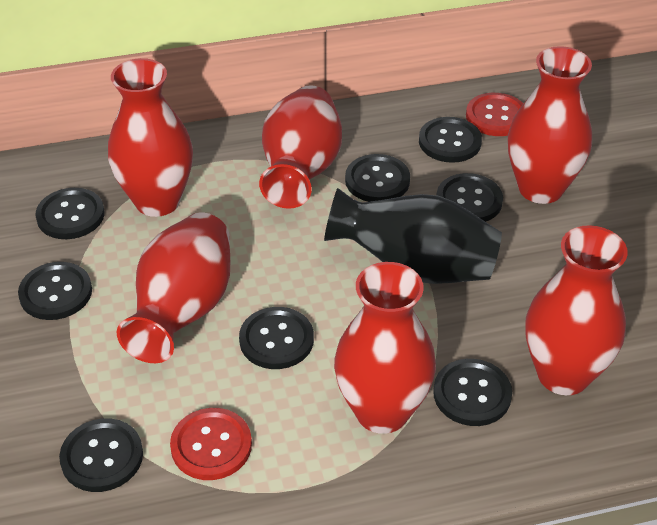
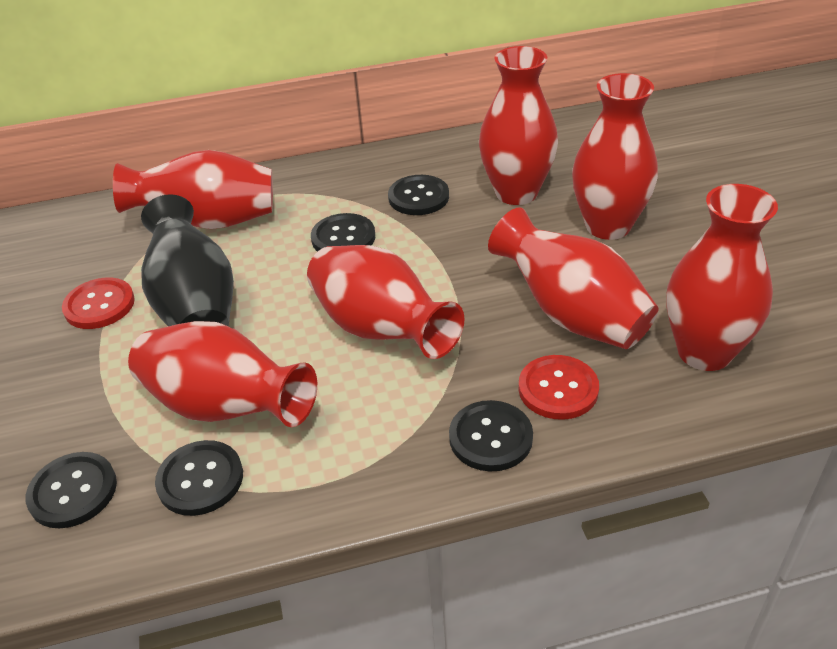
black button: [18,262,92,320] [36,188,104,239] [59,418,143,492] [239,307,314,369] [345,154,410,202] [419,117,482,163] [433,359,512,426] [436,173,503,222] = 8 -> [26,452,117,528] [155,440,243,516] [311,213,375,252] [388,175,449,215] [449,400,533,472] = 5
red vase: [108,58,193,217] [117,213,230,363] [259,85,342,209] [334,262,436,434] [508,46,592,204] [525,225,628,395] = 6 -> [113,150,273,229] [128,321,317,427] [307,245,464,359] [479,46,558,205] [488,207,659,349] [572,73,658,240] [666,184,778,371] = 7

